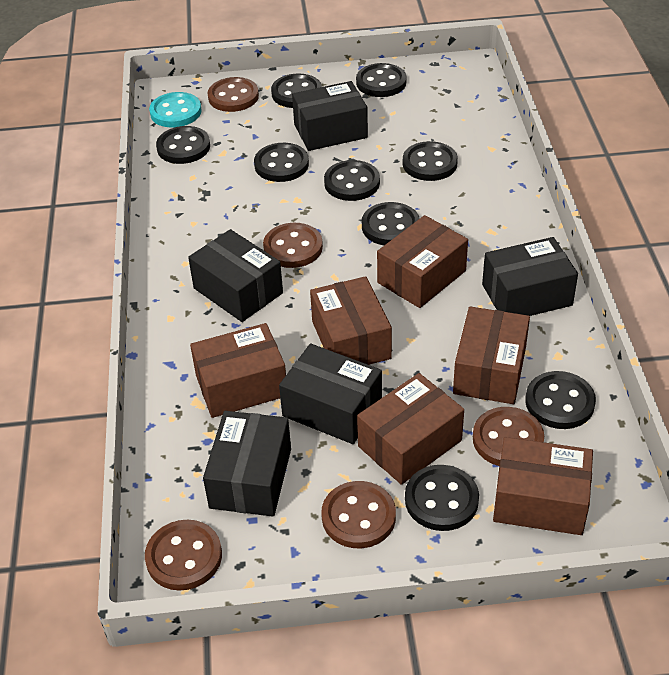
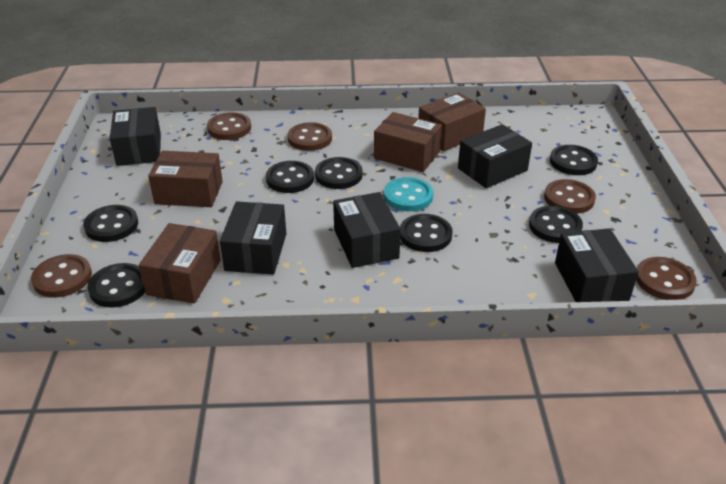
black button: [156,126,210,164] [254,143,309,182] [271,73,322,108] [324,160,380,201] [356,63,406,97] [362,202,420,245] [403,141,458,181] [405,465,479,531] [525,371,596,429] = 9 -> [83,205,138,242] [87,263,145,308] [266,161,314,193] [315,157,363,189] [400,214,453,252] [529,206,583,243] [550,145,598,175] = 7
brown box: [190,323,286,418] [310,276,392,365] [357,373,464,485] [377,215,468,308] [453,306,530,404] [493,437,593,535] = 6 -> [139,223,221,303] [148,151,223,207] [374,112,442,172] [418,93,486,151] = 4

